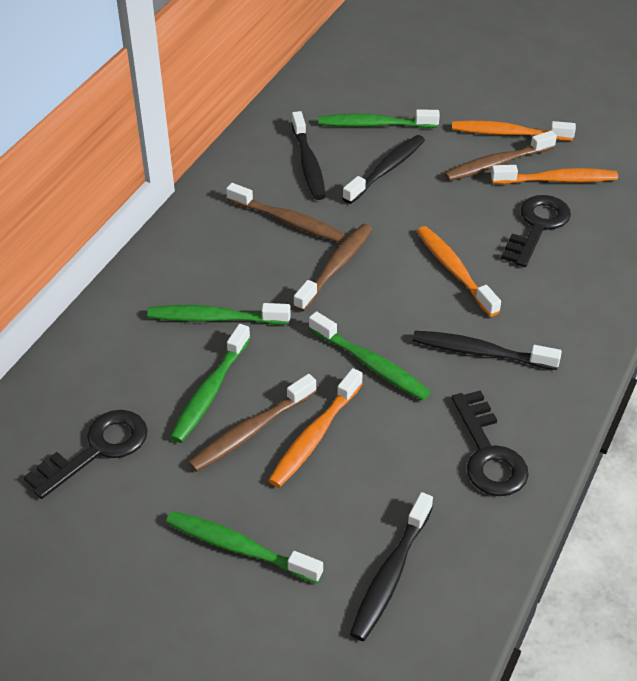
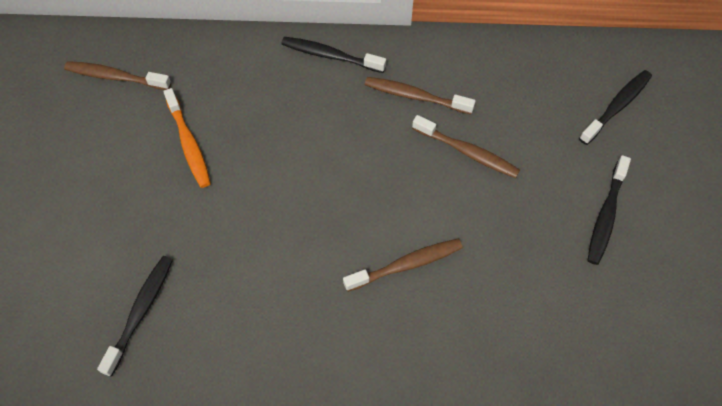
black key: [24,410,148,499] [452,390,529,496] [501,195,571,267] = 3 -> none = 0
green toothbrush: [147,303,291,325] [166,511,323,583] [170,324,250,443] [309,311,431,400] [318,109,440,128] = 5 -> none = 0
orange toothbrush: [268,368,363,488] [417,226,501,317] [452,121,576,141] [491,165,618,184] = 4 -> [163,88,211,188] = 1

